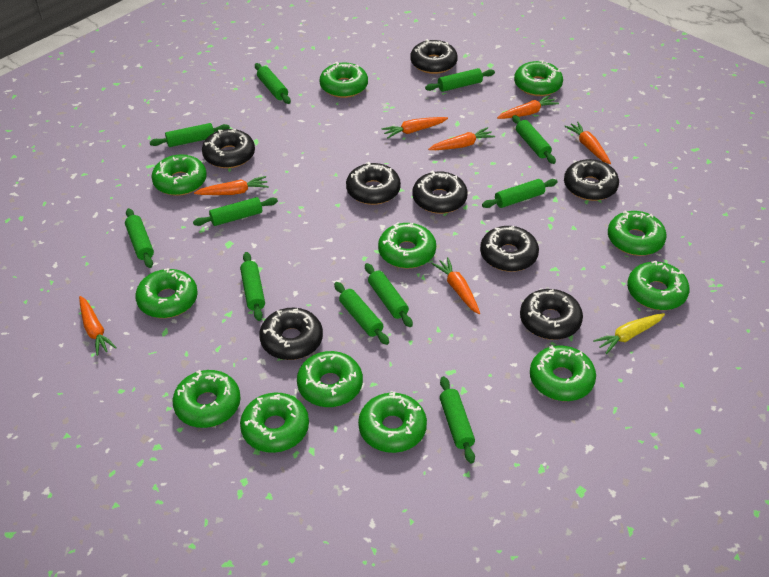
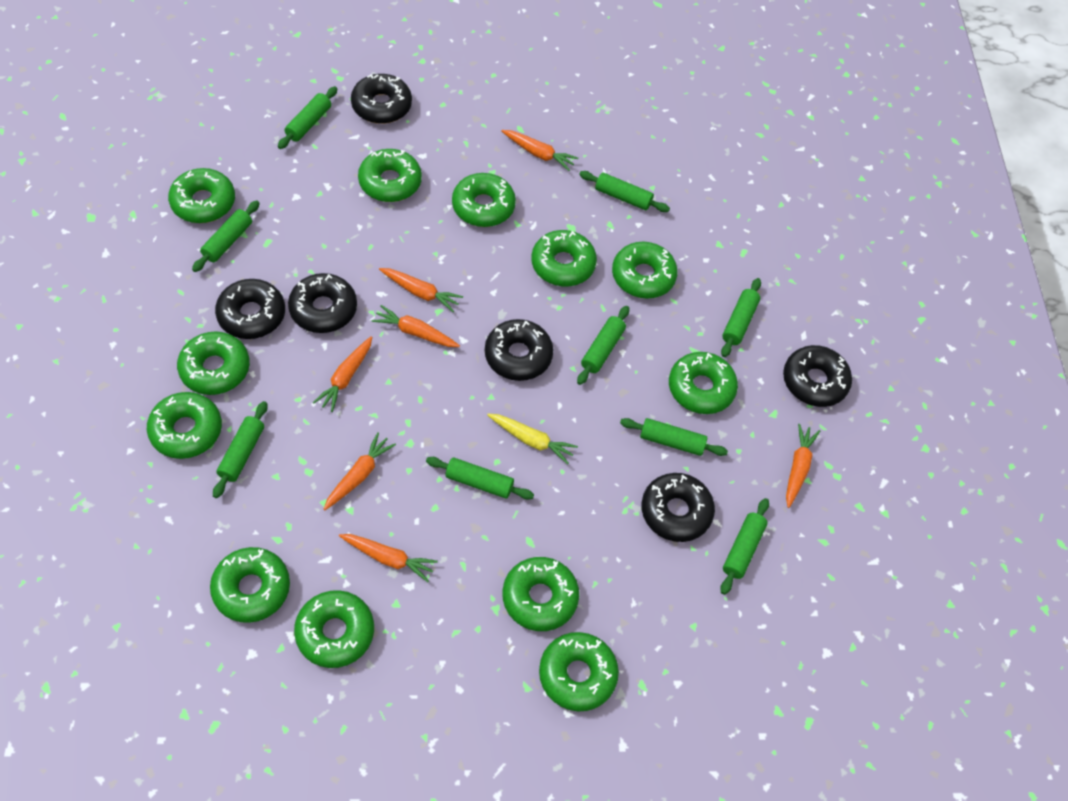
black donut: [202,129,255,168] [259,308,323,360] [346,162,401,205] [410,39,458,74] [412,171,468,214] [480,226,539,272] [520,289,583,340] [564,159,619,201] = 8 -> [215,279,285,339] [288,273,357,333] [351,74,412,124] [485,319,553,381] [641,473,715,542] [783,345,852,407] = 6
green rolling pin: [125,208,154,268] [150,123,230,147] [193,197,278,226] [240,252,265,321] [255,63,291,104] [334,282,389,345] [365,263,413,327] [425,68,495,92] [440,376,475,464] [482,179,557,208] [512,115,556,164] = 11 -> [192,200,260,272] [213,401,268,498] [278,86,337,149] [426,457,534,499] [577,306,629,385] [579,171,670,212] [620,418,728,456] [720,498,769,595] [721,278,761,357] = 9

